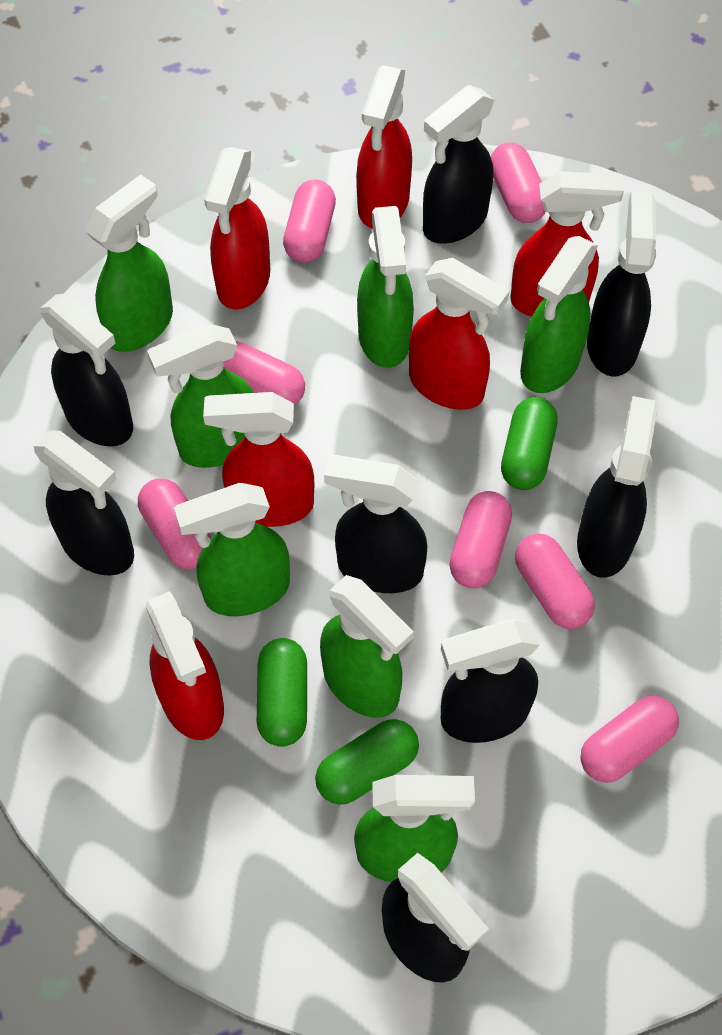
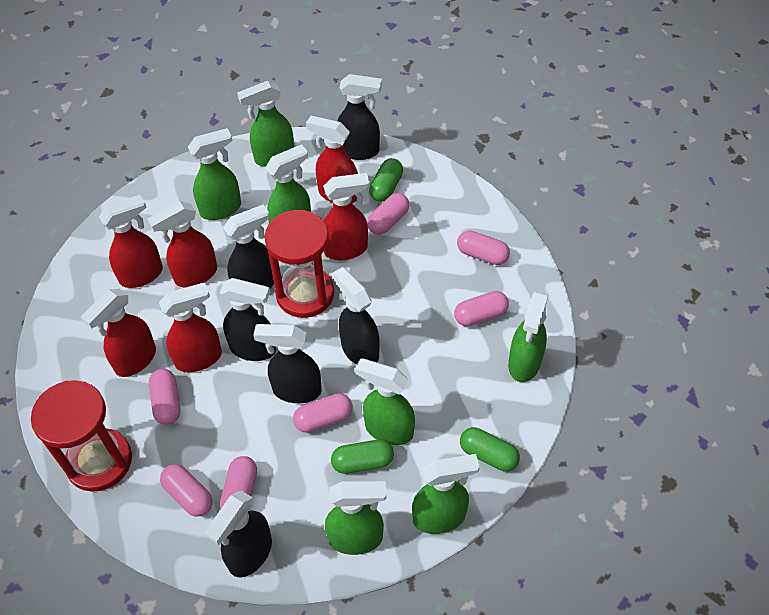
black spray bottle: [34,431,134,576] [40,294,133,446] [324,455,427,593] [382,853,489,982] [423,85,494,244] [441,619,540,743] [577,396,658,578] [587,191,657,377] = 8 -> [205,491,272,577] [220,278,276,361] [223,205,274,288] [253,324,322,403] [333,267,380,364] [337,74,382,160] = 6
red hourglass: none = 0 -> [31,380,132,492] [265,210,334,318] = 2

